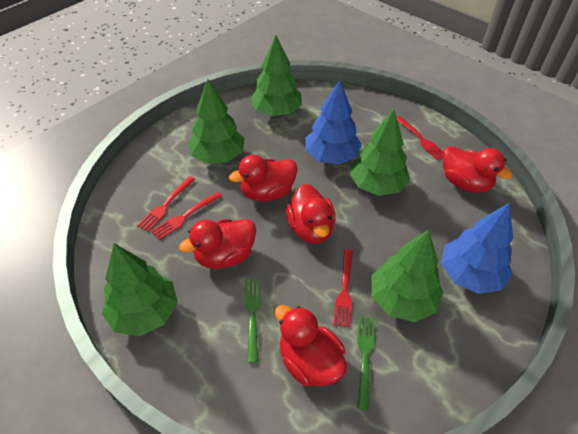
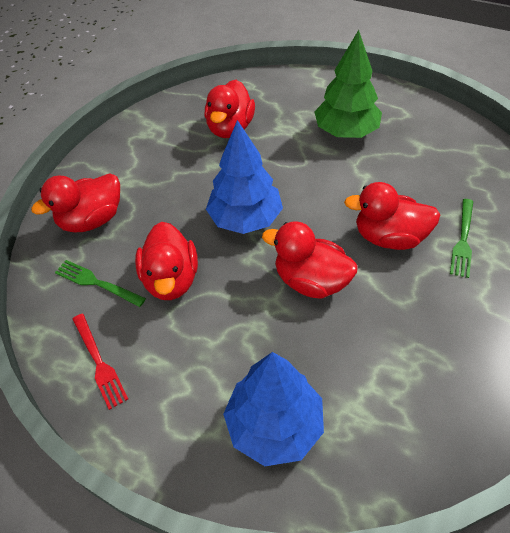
green tree: [102,243,178,336] [188,79,245,164] [250,35,302,116] [349,109,410,196] [372,230,443,322] = 5 -> [314,30,382,138] = 1
red fork: [137,176,195,232] [151,192,222,240] [333,249,353,327] [397,116,444,160] = 4 -> [73,314,128,410] = 1

